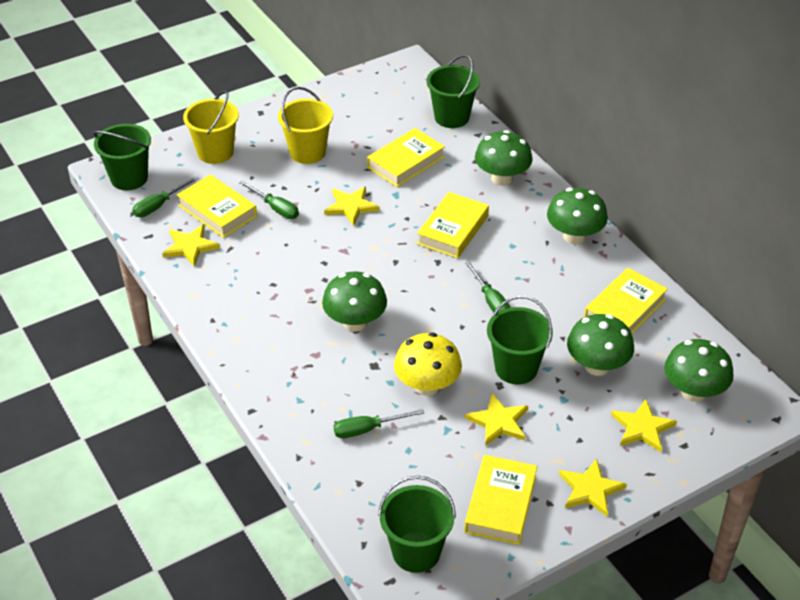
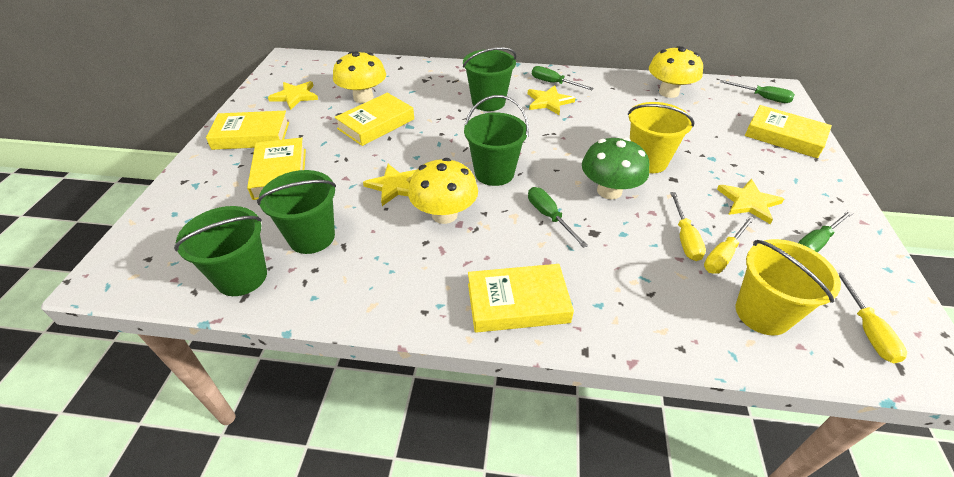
green mushroom: [322,271,387,332] [475,130,533,185] [547,188,608,244] [567,314,634,376] [664,339,734,402] = 5 -> [582,137,649,199] = 1
yellow mushroom: [394,333,462,396] = 1 -> [333,51,386,103] [408,158,478,224] [649,46,703,98] = 3
yellow screwdriver: none = 0 -> [670,192,706,261] [704,216,754,274] [835,269,907,363] = 3
yellow star: [162,224,220,267] [324,186,380,226] [465,393,528,446] [559,458,627,516] [611,399,677,452] = 5 -> [268,81,318,110] [363,164,416,206] [528,85,575,115] [717,179,784,224] = 4

